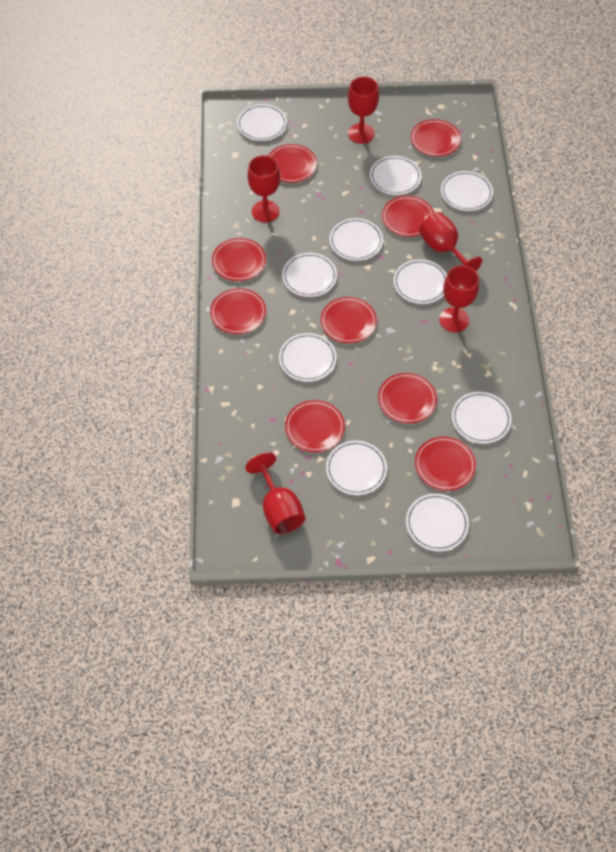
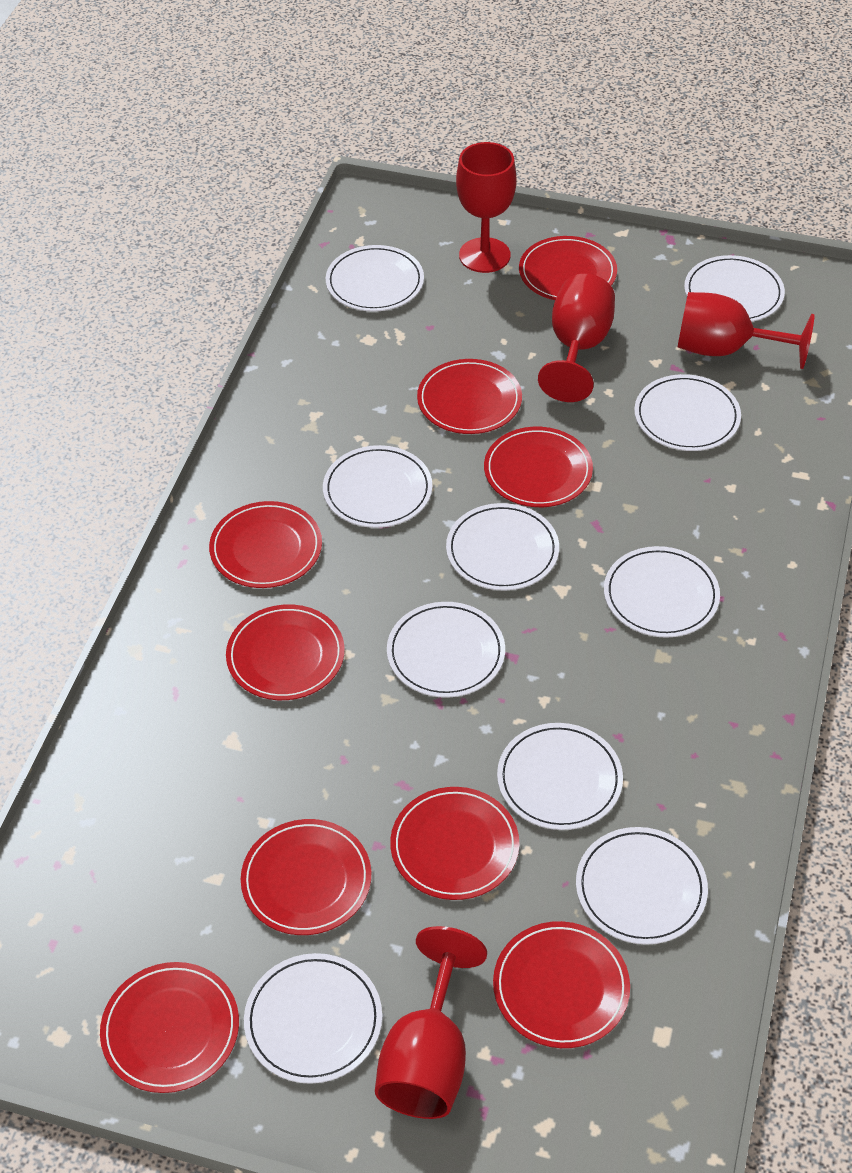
red goblet: [245,452,305,534] [247,155,280,223] [348,77,379,144] [419,212,482,271] [439,265,479,332] = 5 -> [375,926,487,1119] [456,142,516,273] [538,274,615,402] [678,292,815,369] = 4

